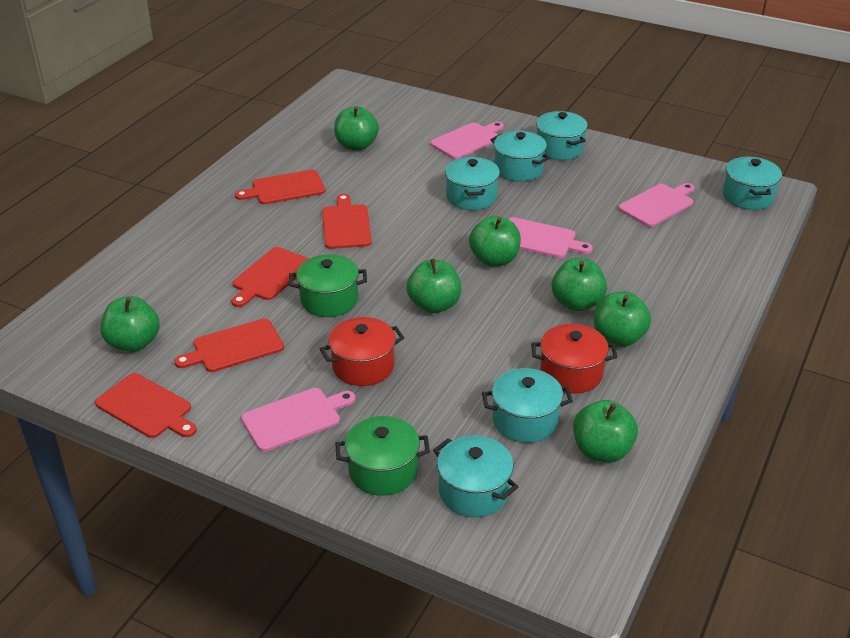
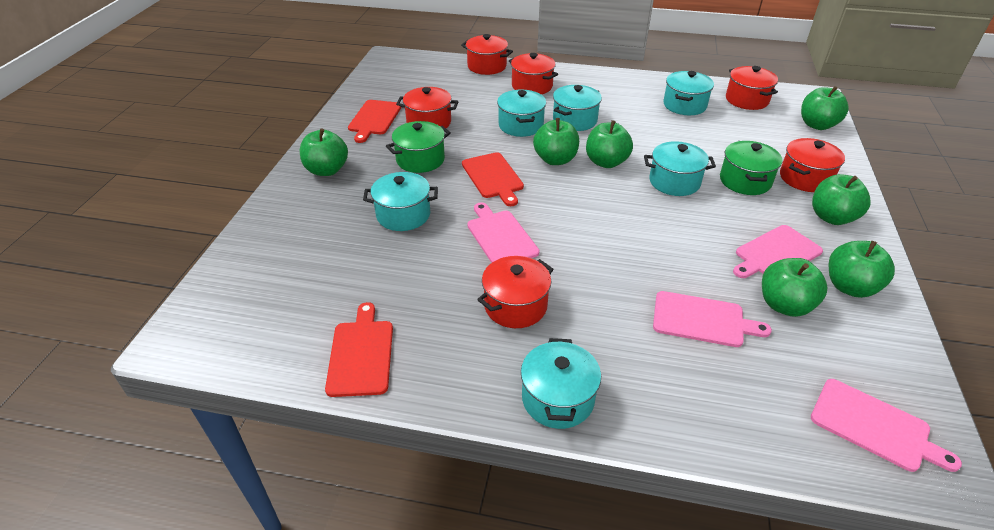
red cutting board: [95,373,197,438] [174,318,284,372] [231,247,309,307] [235,170,325,204] [322,194,372,249] = 5 -> [325,302,393,397] [348,100,402,143] [462,152,524,206] = 3
red pot: [320,317,404,386] [531,324,617,394] = 2 -> [396,87,459,128] [461,34,513,75] [477,256,554,328] [509,53,558,94] [726,66,778,110] [780,138,845,192] = 6

